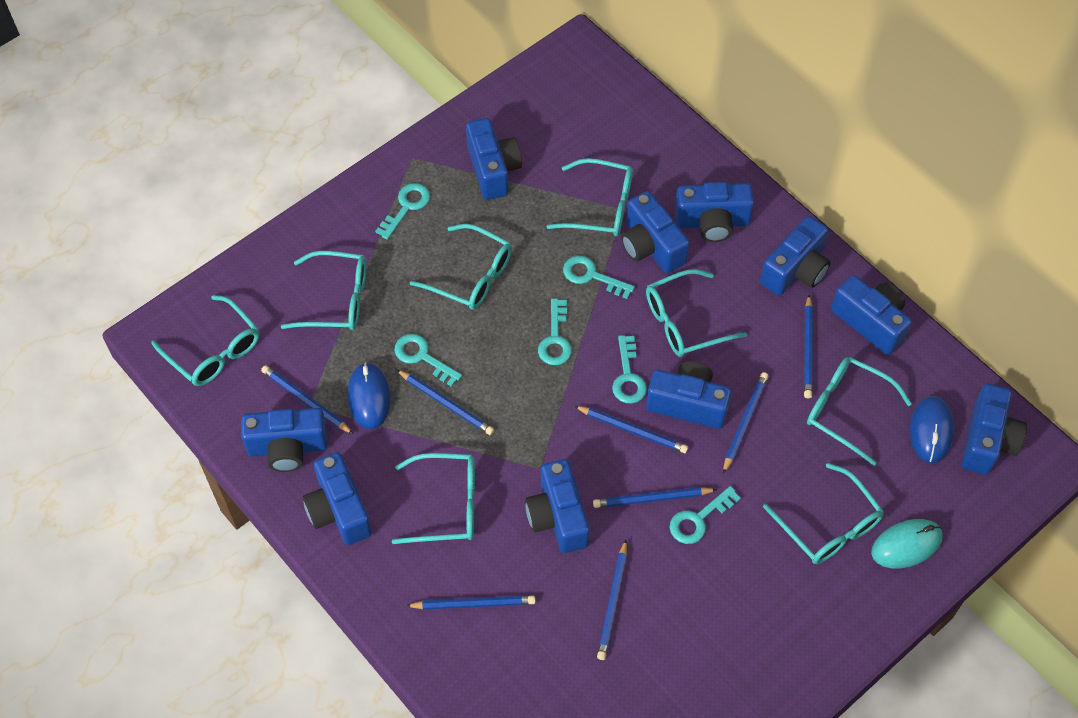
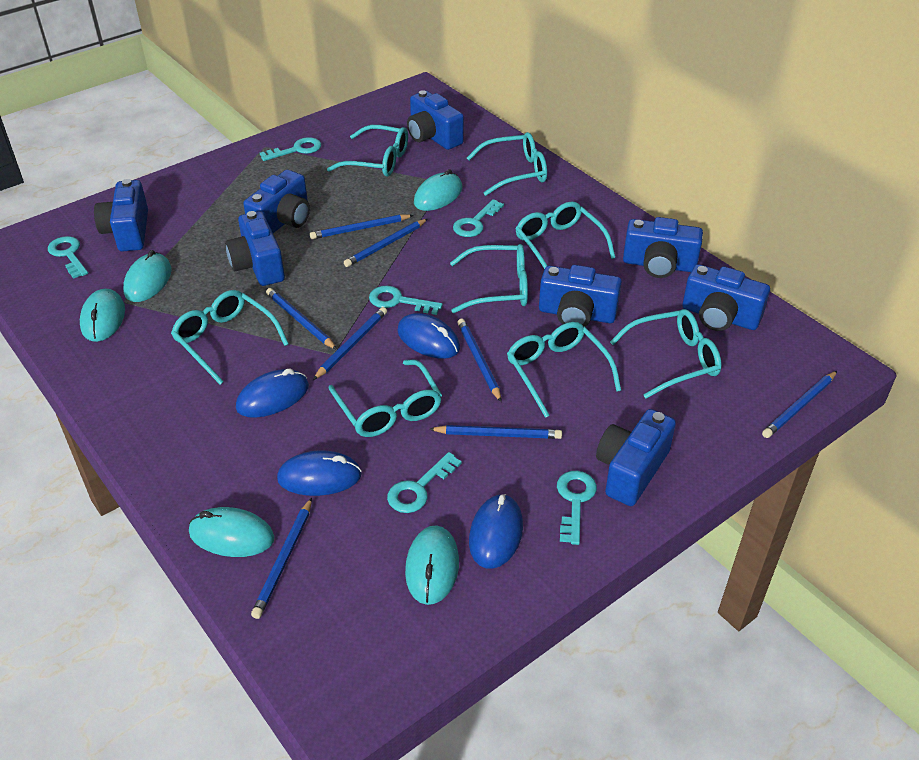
blue camera: [241,408,328,472] [303,452,372,545] [466,118,522,200] [525,459,590,553] [621,191,690,273] [646,361,732,429] [675,182,754,242] [760,216,831,296] [831,275,912,355] [962,383,1027,475] = 10 -> [94,179,148,251] [225,211,285,286] [243,170,310,233] [407,90,464,150] [539,265,622,327] [596,409,676,506] [623,217,703,278] [682,264,770,331] = 8
blue mouse: [347,362,391,429] [910,396,954,463] = 2 -> [236,368,309,418] [277,450,362,496] [397,313,460,359] [469,494,523,569] = 4
turquoise mouse: [871,519,943,569] = 1 -> [80,289,125,342] [123,250,171,302] [189,507,274,557] [405,525,459,605] [414,169,462,211] = 5

